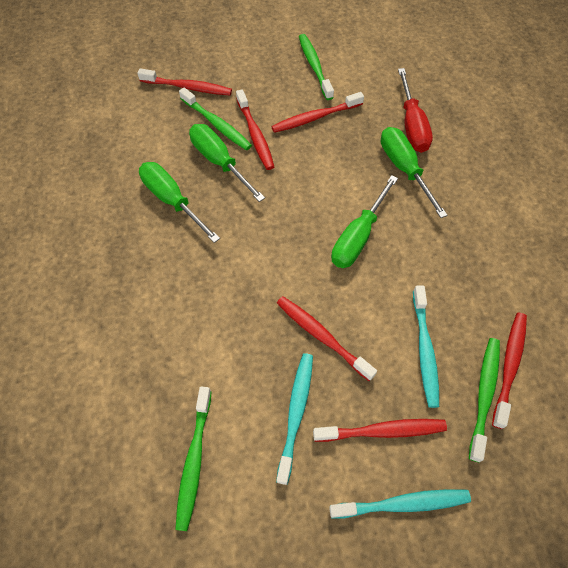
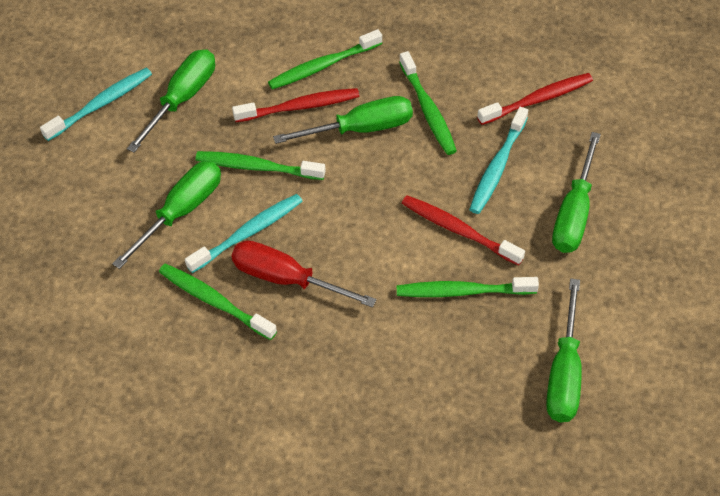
green screwdriver: [139,162,220,243] [189,124,265,202] [331,175,398,268] [381,127,447,218] = 4 -> [112,161,221,269] [127,49,215,153] [273,96,413,144] [546,278,582,422] [552,132,601,253] = 5
green toothbrush: [175,386,212,531] [179,87,252,150] [299,34,334,100] [469,338,500,462] = 4 -> [159,264,277,340] [195,151,326,180] [268,29,382,90] [397,277,539,297] [399,51,457,155] = 5
red toothbrush: [137,68,232,95] [236,89,274,170] [271,92,364,133] [277,296,377,381] [313,419,447,442] [492,312,527,429] = 6 -> [232,88,359,122] [402,195,525,266] [477,73,593,125] = 3

